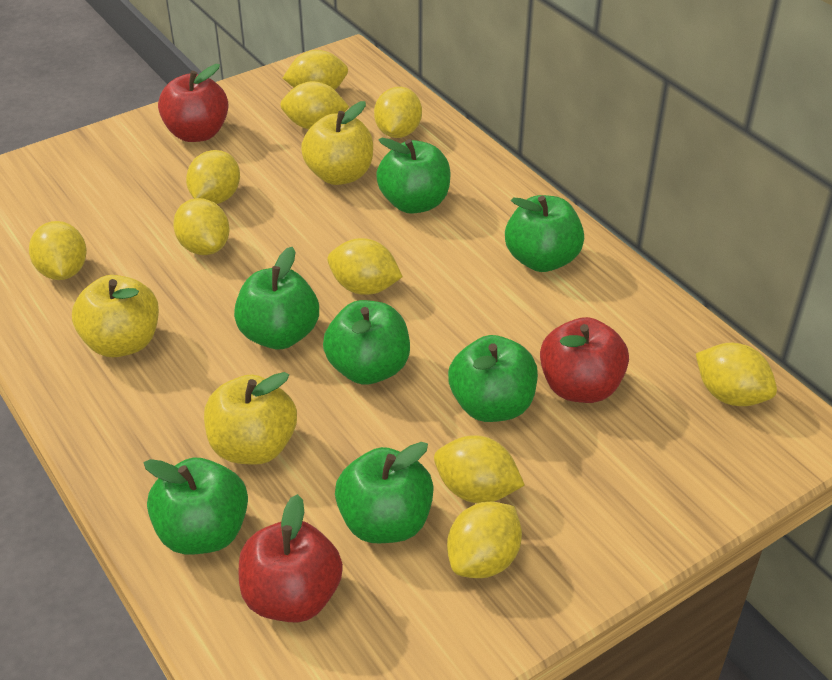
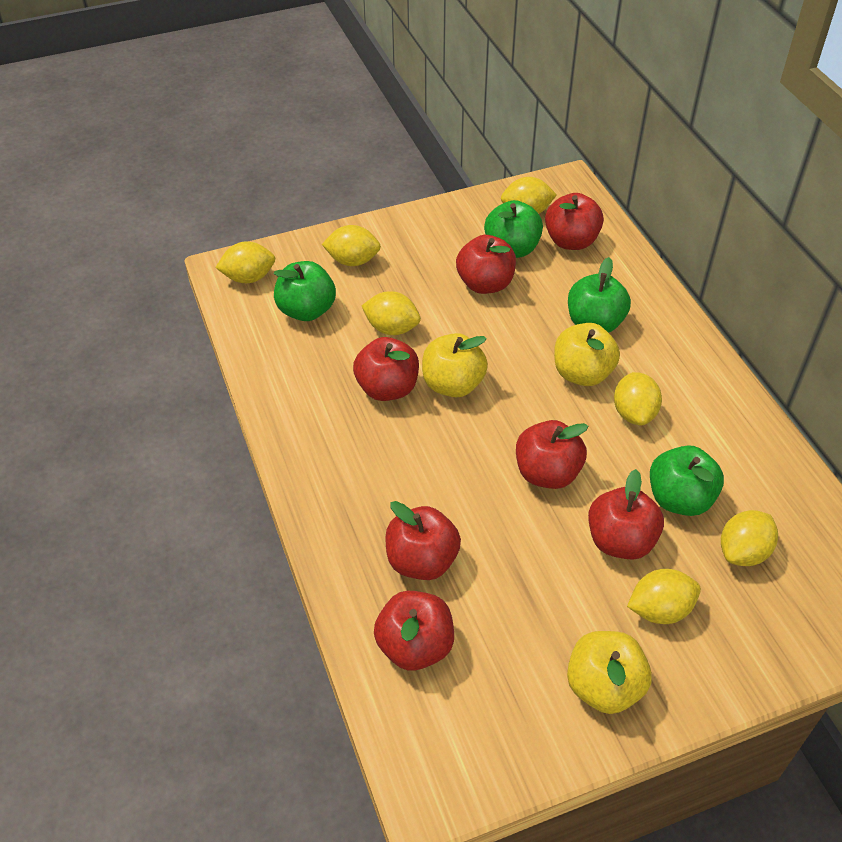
green apple: [144,458,248,555] [234,247,319,349] [323,300,410,385] [335,442,434,543] [376,138,450,214] [448,335,538,422] [505,195,584,272] = 7 -> [274,261,336,321] [484,200,543,258] [568,257,631,333] [650,445,724,516] = 4
red apple: [158,64,228,142] [239,494,343,623] [540,317,629,403] = 3 -> [353,337,419,401] [374,591,454,671] [385,501,461,580] [456,235,516,294] [516,420,588,489] [545,193,604,250] [588,469,664,559] = 7
yellow lemon: [29,221,87,280] [173,198,230,255] [186,150,240,204] [280,81,349,129] [283,50,348,90] [327,238,403,295] [374,87,422,138] [434,435,525,503] [447,502,522,578] [696,343,777,406] = 10 -> [215,241,275,283] [322,225,381,266] [362,291,421,335] [501,177,557,214] [614,372,662,426] [627,569,701,624] [721,510,778,566] = 7

